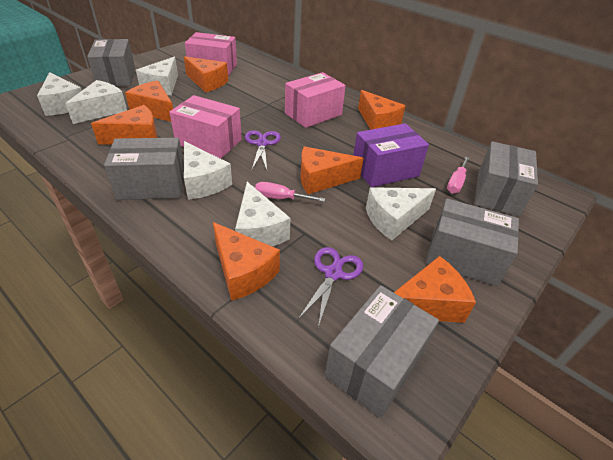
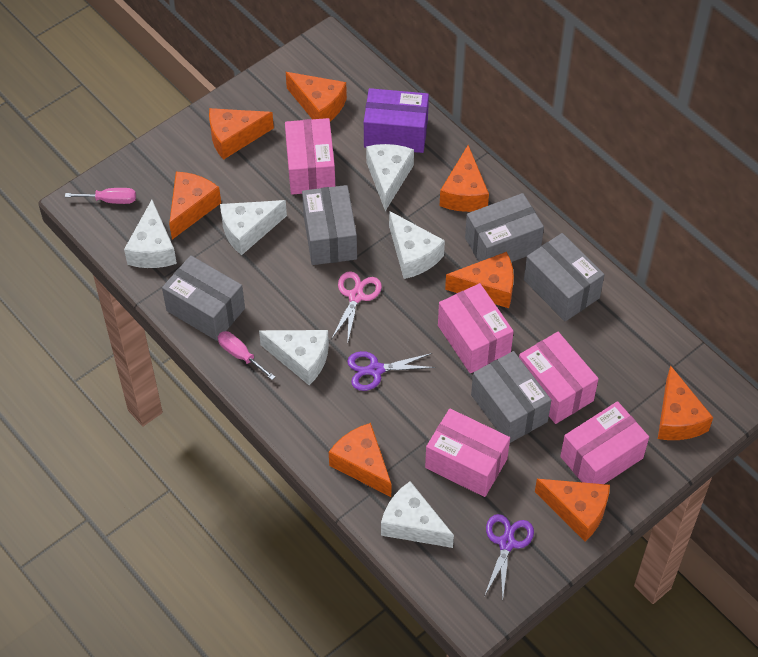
orange cheese: [91,105,158,145] [125,80,173,122] [184,56,228,92] [213,222,280,301] [300,146,364,194] [358,90,405,130] [394,256,476,323] = 7 -> [169,172,221,239] [209,108,274,160] [286,72,347,121] [329,423,391,497] [439,145,489,212] [445,252,514,308] [535,479,610,541] [658,366,713,440] = 8
pink box: [169,95,242,159] [185,32,237,76] [285,72,346,128] = 3 -> [285,118,335,195] [425,409,510,497] [438,283,514,373] [519,332,599,424] [560,401,649,484] = 5
pink scissors: none = 0 -> [331,271,382,345] = 1

